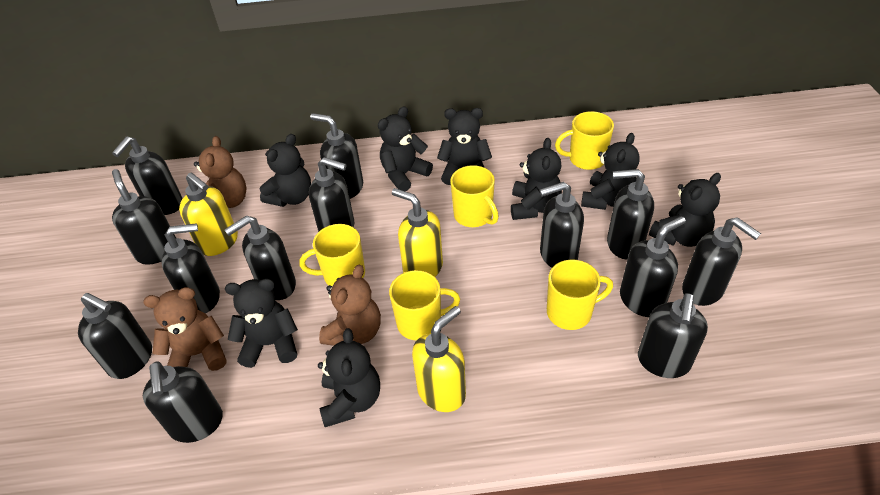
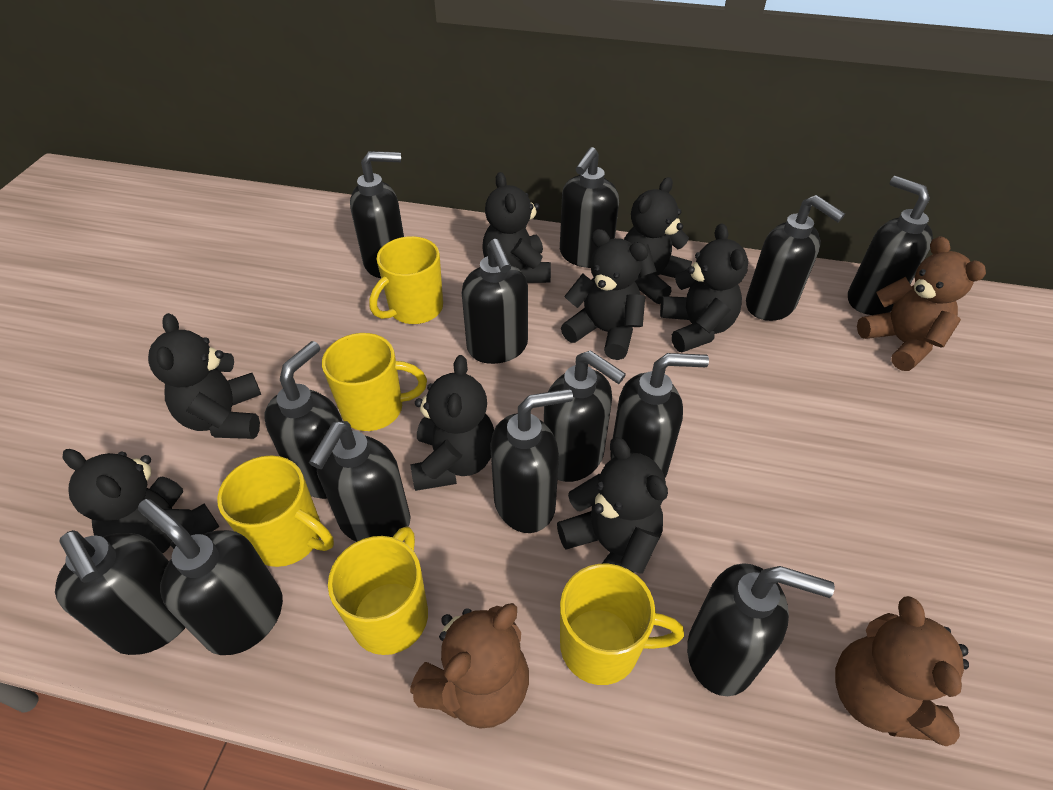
yellow soap dispenser: [179,173,238,256] [392,188,443,277] [412,306,466,412] = 3 -> none = 0

